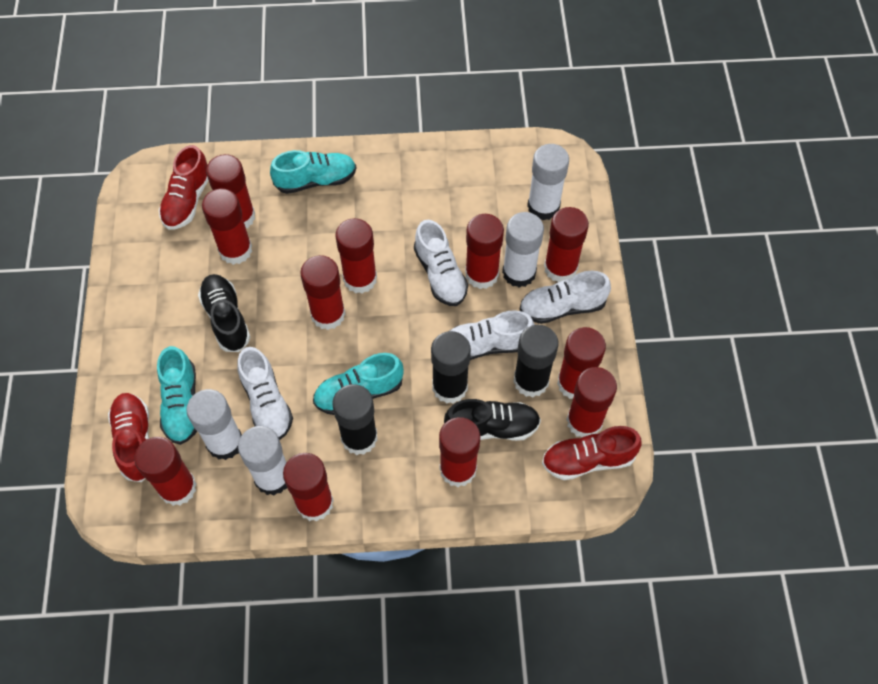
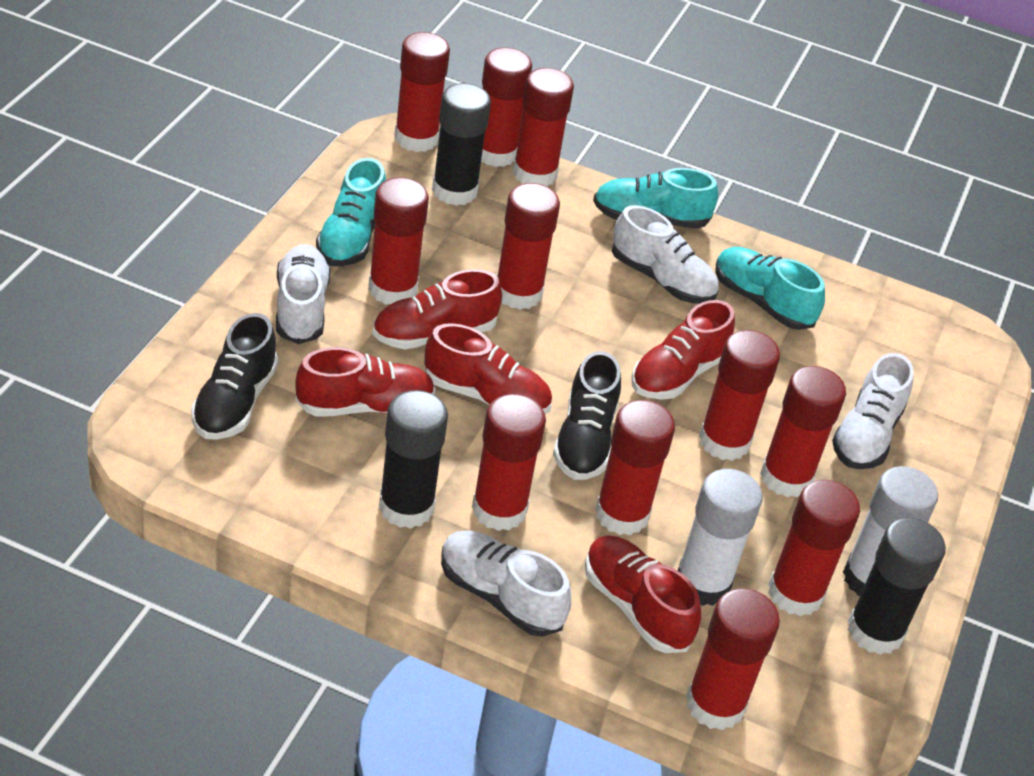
red shoe: [108,393,149,482] [159,145,209,230] [542,426,642,480] = 3 -> [295,347,435,417] [372,269,502,349] [425,323,552,414] [585,536,701,653] [632,300,735,400] = 5
white glue stick: [186,389,242,460] [238,426,287,495] [502,212,544,287] [527,144,569,220] = 4 -> [678,469,762,606] [843,466,938,596] = 2

